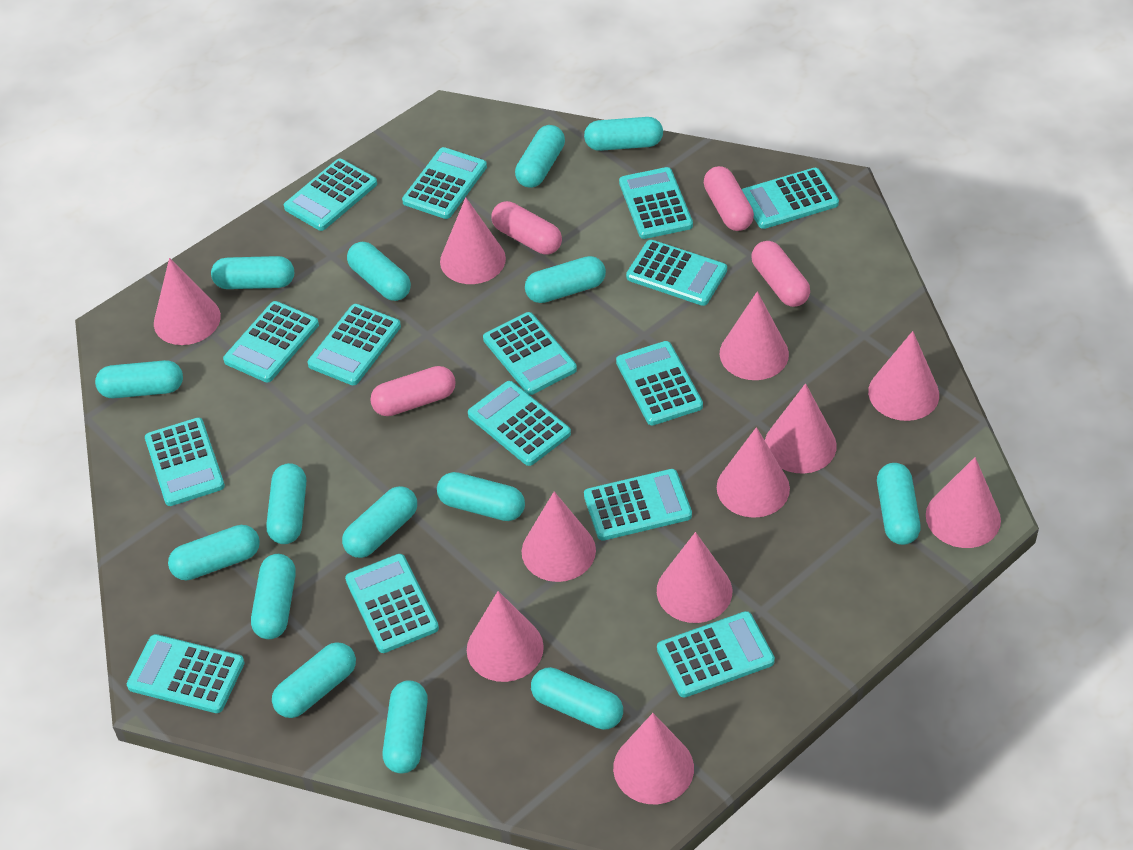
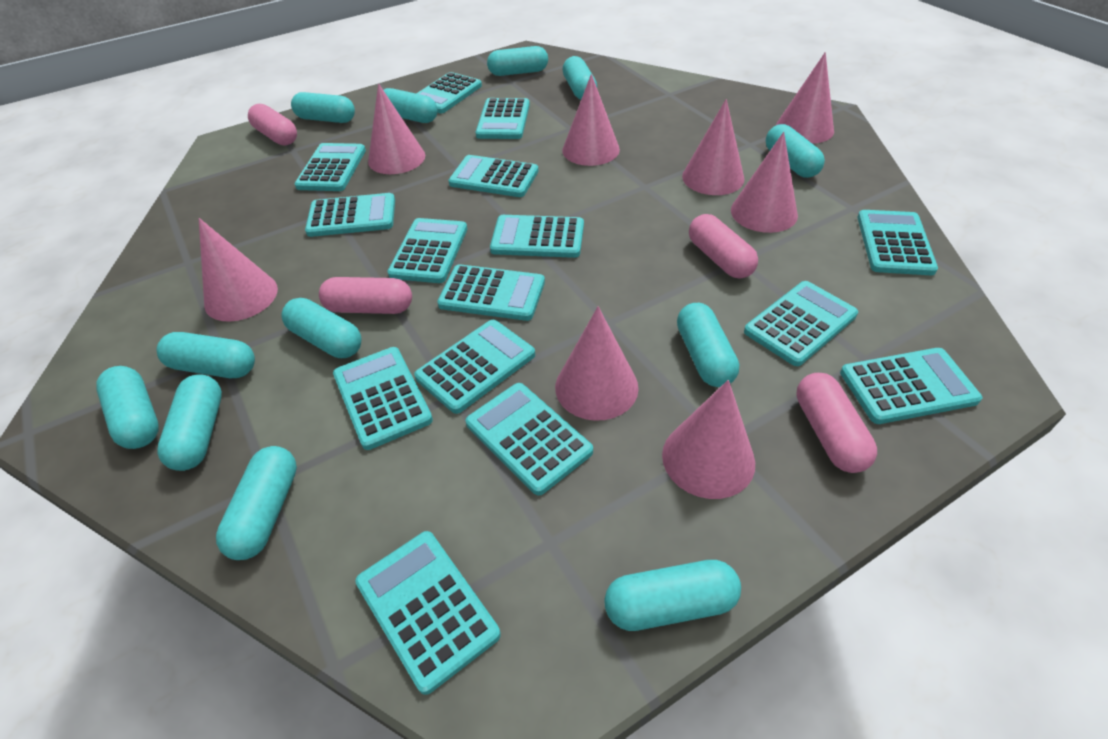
pink cone: [154,258,221,345] [440,197,506,284] [467,591,544,682] [522,492,596,582] [613,713,694,804] [657,532,732,623] [717,427,790,518] [720,291,789,380] [765,383,837,474] [868,331,939,421] [926,457,1001,548] = 11 -> [199,218,278,322] [368,84,425,174] [555,306,639,421] [562,74,620,166] [662,380,755,499] [682,99,744,195] [731,132,798,233] [776,52,834,144] = 8
turquoise capsule: [95,360,183,398] [168,525,260,580] [211,256,294,289] [251,554,296,639] [266,463,306,544] [272,642,356,718] [342,486,417,558] [347,242,411,301] [383,680,428,773] [437,472,525,521] [515,125,565,188] [525,256,606,303] [531,667,623,730] [584,117,663,151] [877,463,921,545] = 15 -> [97,366,159,449] [156,332,255,378] [157,374,222,471] [216,446,297,560] [281,298,362,358] [291,92,355,123] [383,88,438,123] [487,46,548,76] [563,56,597,100] [604,560,741,631] [677,303,739,387] [766,124,825,178] = 12

